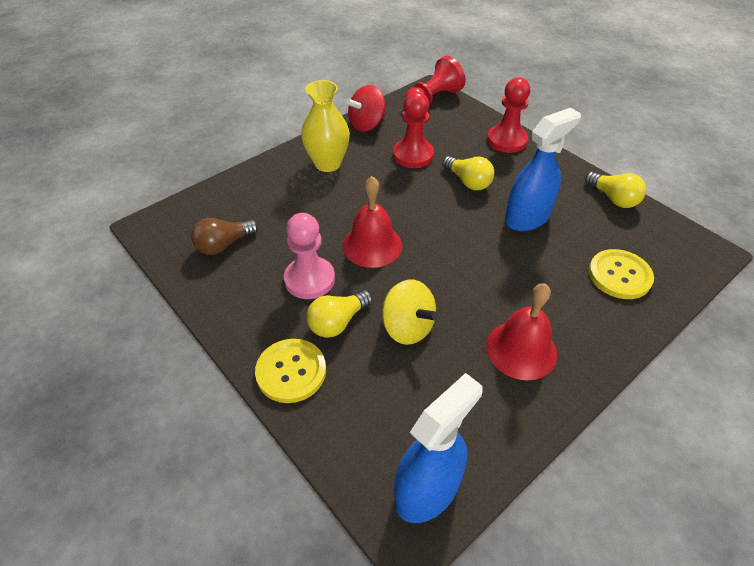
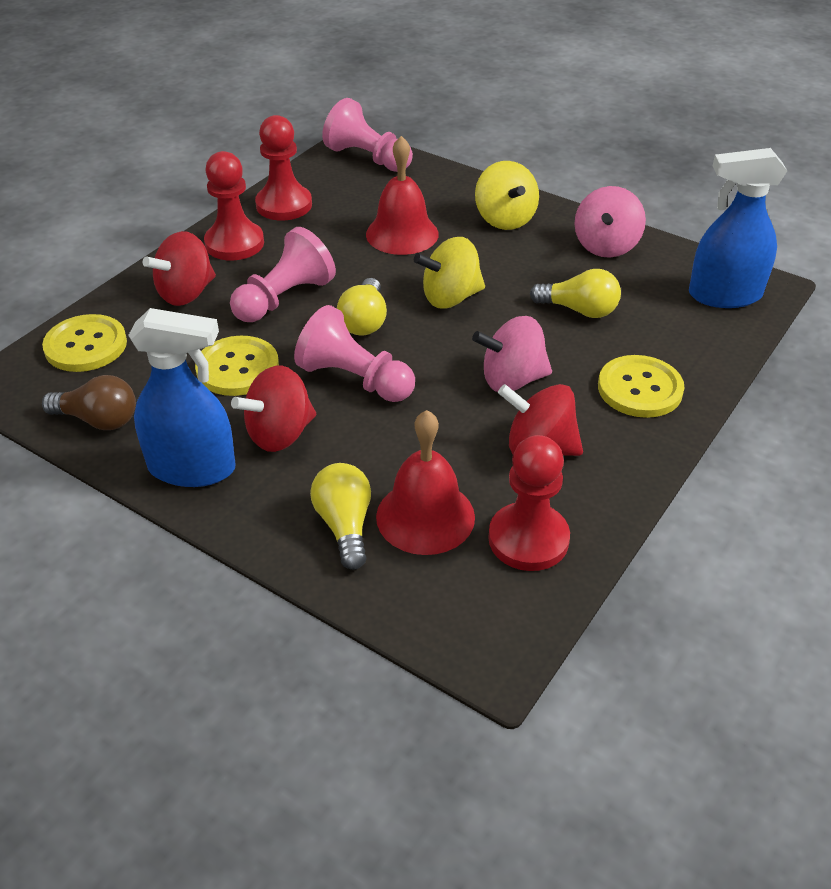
pink pawn: [284,213,335,299] = 1 -> [230,227,336,322] [294,305,415,402] [322,98,413,172] = 3
pink spinning top: none = 0 -> [472,316,552,392] [574,186,646,258] = 2
red spinning top: [345,85,385,132] = 1 -> [143,231,216,306] [231,365,316,452] [498,384,583,456] = 3
yellow button: [255,339,326,403] [589,249,654,299] = 2 -> [42,314,127,372] [195,336,279,396] [598,355,685,418] = 3
yellow spinning top: [382,280,439,345] = 1 -> [414,237,485,309] [475,161,539,230] = 2
yellow vase: [301,80,350,172] = 1 -> none = 0

